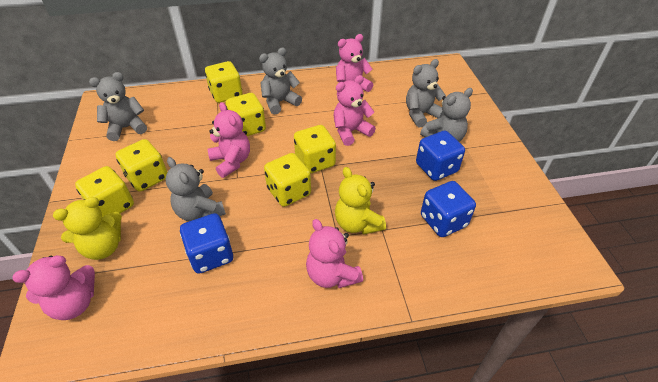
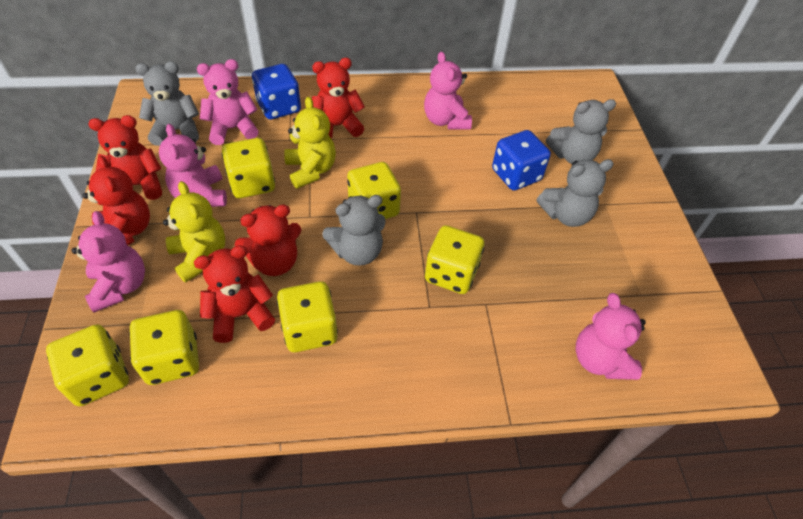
blue dice: [180,213,233,274] [416,131,465,181] [421,181,476,237] = 3 -> [252,64,301,120] [492,130,551,190] = 2
grey teddy bear: [89,72,147,141] [166,157,226,221] [259,47,302,115] [406,59,446,127] [420,88,473,142] = 5 -> [135,61,199,146] [322,195,386,266] [537,159,613,227] [546,99,616,164] = 4
red teddy bear: none = 0 -> [83,156,150,246] [88,115,162,200] [194,245,275,343] [234,204,301,276] [312,58,365,139] = 5

